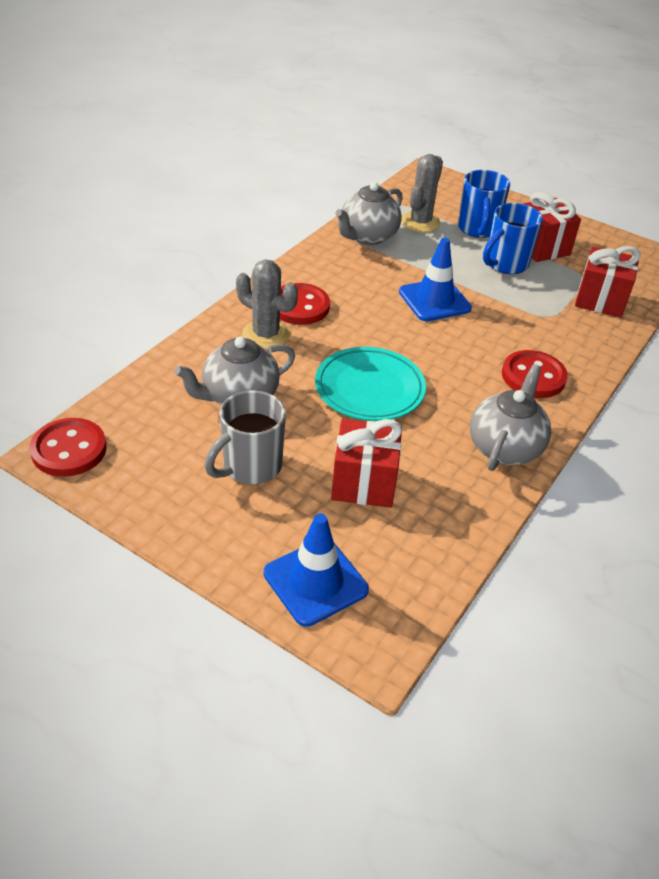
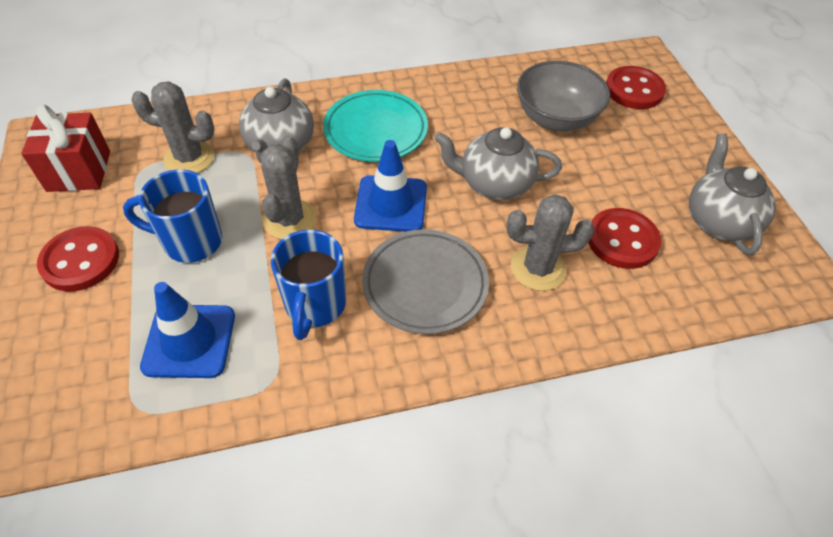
grey bowl: none = 0 -> [517,61,610,131] = 1
grey cactus: [236,259,298,349] [401,154,443,232] = 2 -> [131,81,215,173] [260,135,317,240] [507,194,594,291] = 3
grey mug: [204,390,286,484] = 1 -> none = 0
grey plate: none = 0 -> [362,229,489,334] = 1
red gift: [331,419,402,508] [522,192,581,262] [575,246,641,318] = 3 -> [21,105,110,192] = 1

